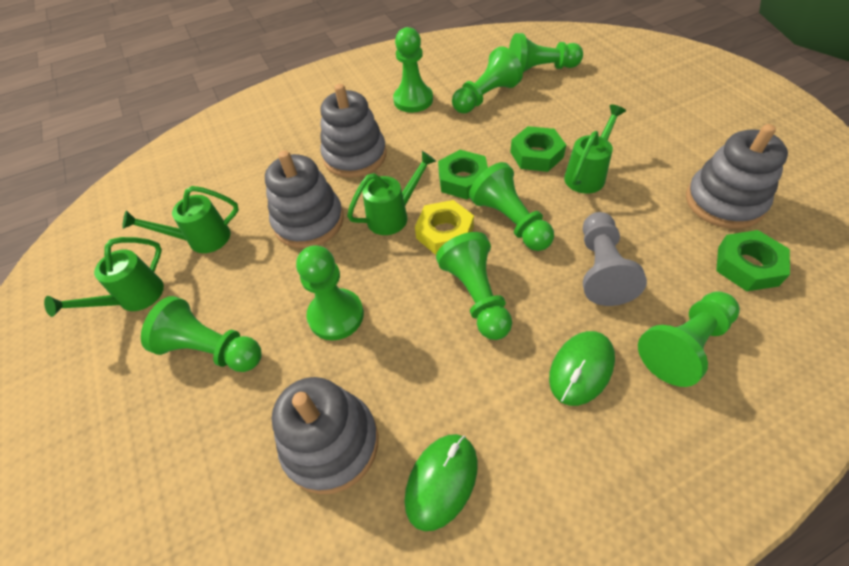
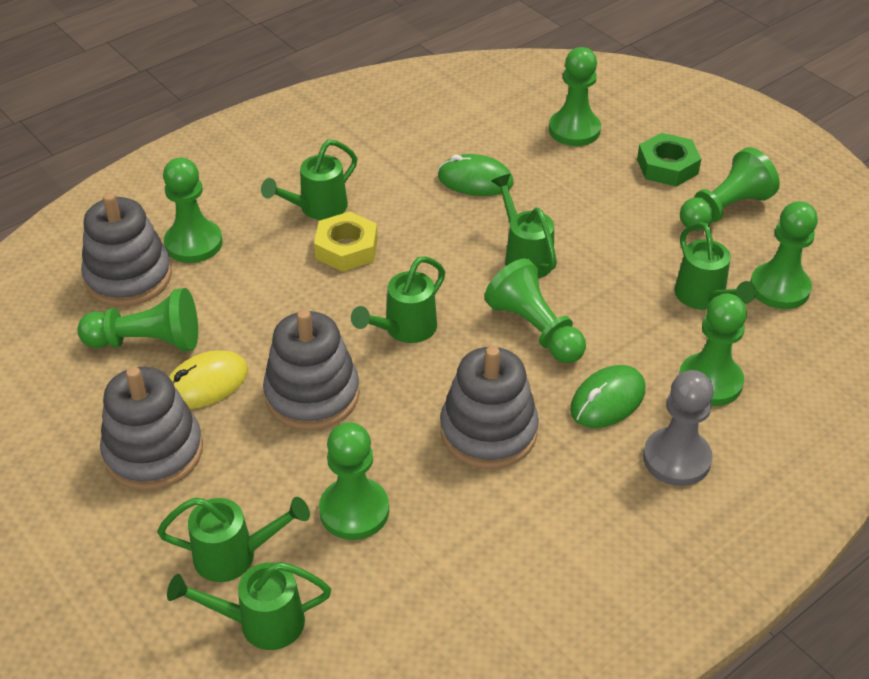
green nut: [438,150,488,200] [510,126,566,172] [716,230,790,291] = 3 -> [637,133,701,187] = 1
green watering can: [44,237,164,317] [122,186,239,253] [347,151,436,235] [564,105,626,194] = 4 -> [157,497,310,582] [167,562,331,650] [261,140,357,220] [351,256,445,343] [491,174,557,279] [675,222,756,310] = 6
yellow mouse: none = 0 -> [169,350,248,409] = 1

